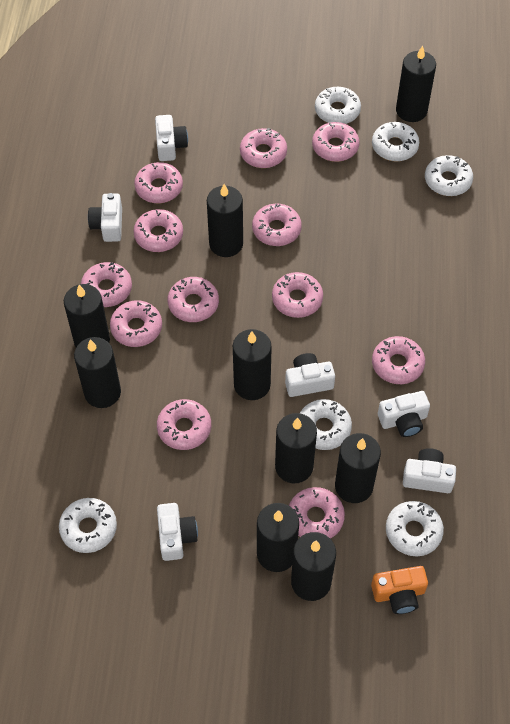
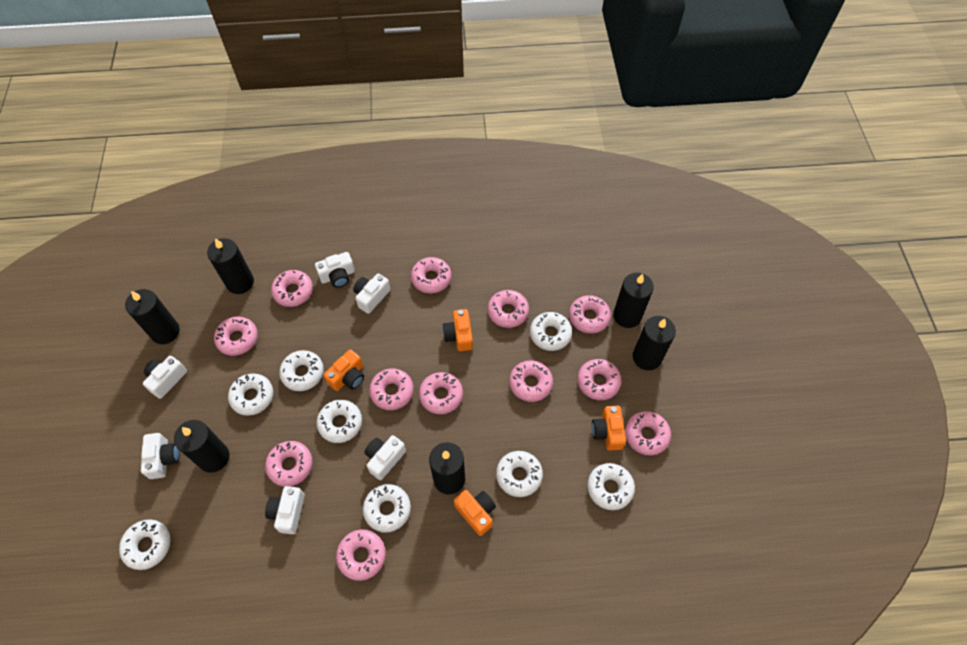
black candle: [64,284,110,347] [74,337,121,408] [207,184,243,257] [233,329,272,400] [257,503,299,572] [275,413,317,483] [291,532,336,601] [335,433,381,503] [396,46,436,122] = 9 -> [125,289,180,344] [174,420,229,473] [207,238,254,294] [429,442,465,494] [613,273,654,328] [633,316,676,370] = 6
orange camera: [371,566,428,614] = 1 -> [324,349,364,391] [443,309,473,351] [454,490,496,536] [592,406,626,450] = 4
white donut: [59,498,117,553] [300,399,352,450] [315,87,361,124] [372,122,419,161] [386,501,444,556] [425,155,473,196] = 6 -> [119,519,170,570] [228,373,273,416] [279,350,324,391] [316,400,362,443] [363,484,411,533] [496,451,543,497] [530,312,572,351] [587,463,635,510] = 8

